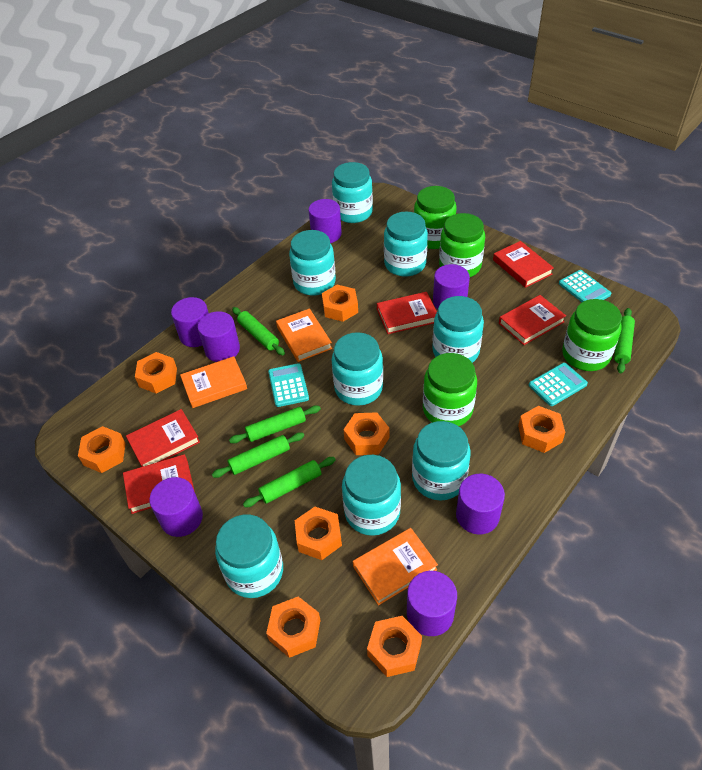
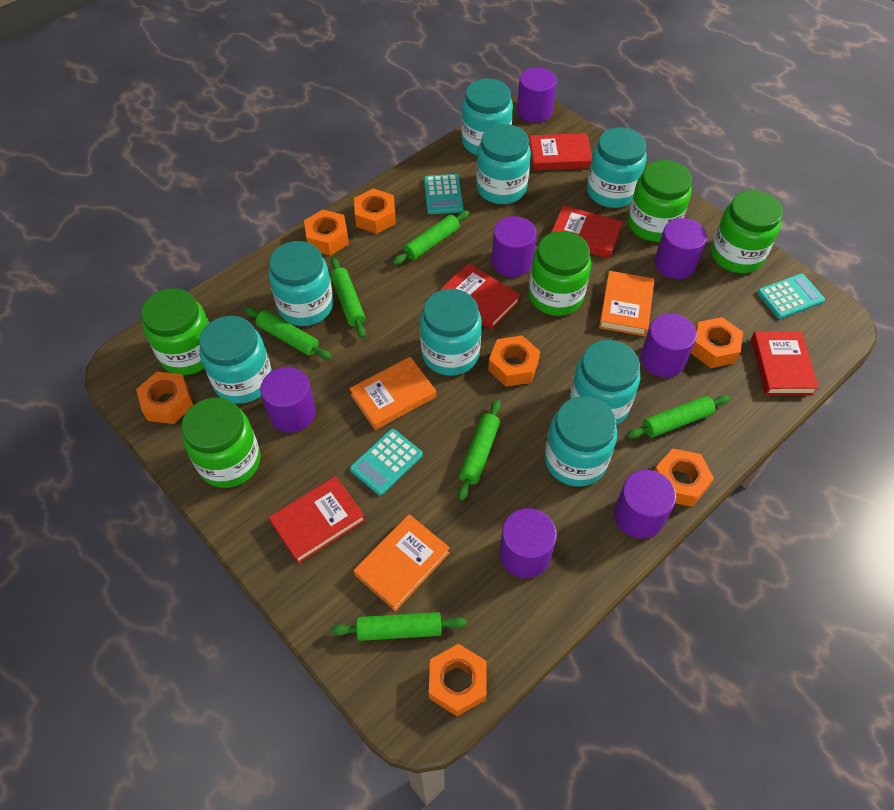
green jar: [414,186,457,249] [423,353,477,426] [439,213,485,277] [562,299,622,371] = 4 -> [141,288,209,375] [181,398,261,488] [529,231,591,316] [628,160,692,242] [711,190,783,273] = 5
green rolling pin: [212,432,304,478] [229,405,321,443] [232,307,285,355] [243,457,336,507] [614,308,635,374] = 5 -> [244,307,331,359] [331,258,366,338] [331,612,467,641] [393,210,469,265] [458,399,501,501] [627,395,730,439] = 6
orange nut: [78,426,126,473] [135,352,177,393] [266,596,321,658] [295,507,342,560] [322,285,358,322] [343,412,389,455] [367,616,422,677] [518,406,565,453] = 8 -> [136,372,193,424] [304,210,349,256] [354,188,396,234] [429,644,487,716] [488,336,540,387] [654,449,714,507] [691,317,743,368] = 7

